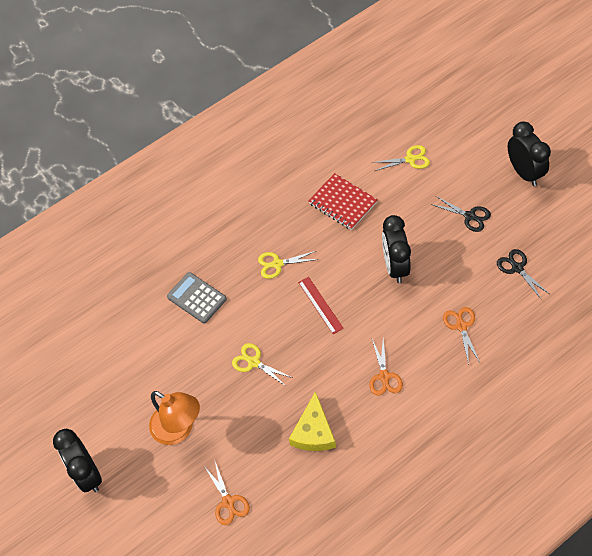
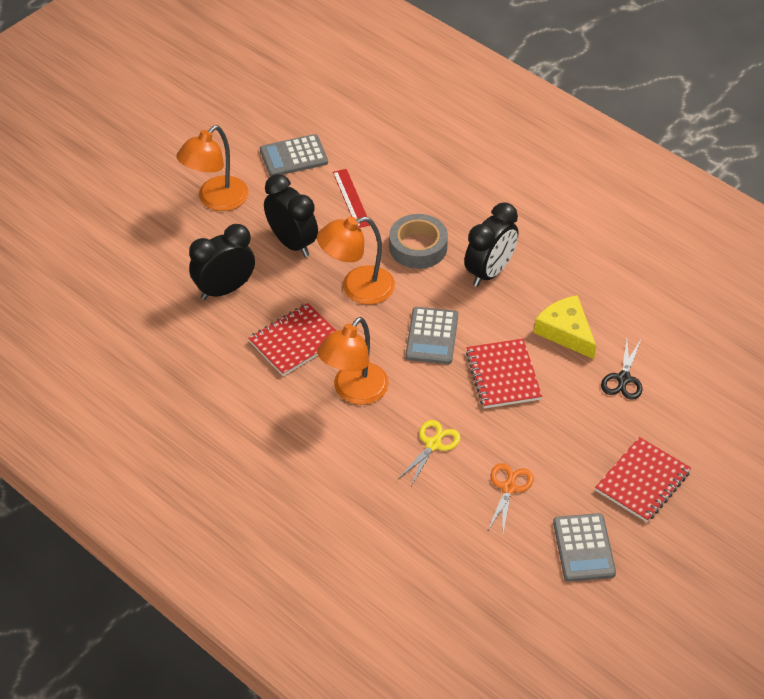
black scissors: [431,196,491,232] [497,249,550,300] = 2 -> [601,339,642,400] = 1
grey calculator: [167,272,227,324] = 1 -> [260,134,328,176] [405,307,458,364] [553,513,616,582] = 3
grey tape: none = 0 -> [389,214,448,269] = 1
orange lamp: [149,391,200,445] = 1 -> [176,125,249,211] [317,216,395,305] [317,317,389,405] = 3
orange scissors: [204,462,250,525] [370,338,403,396] [443,307,480,365] = 3 -> [487,463,534,532] = 1
red notebook: [308,173,378,230] = 1 -> [248,303,336,376] [466,339,542,408] [595,437,691,522] = 3
yellow scissors: [232,343,293,387] [258,251,319,279] [372,145,430,171] = 3 -> [398,420,461,486] = 1

